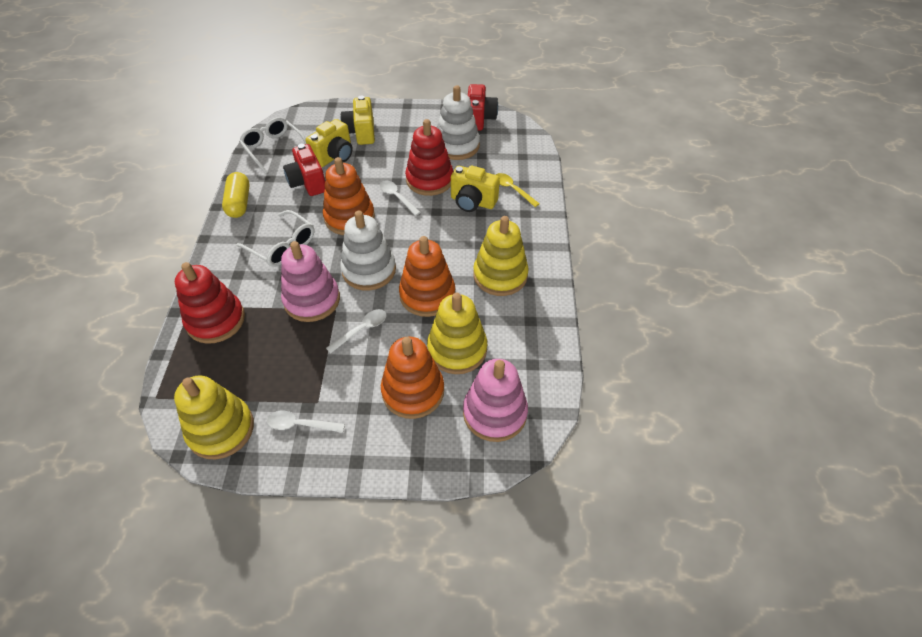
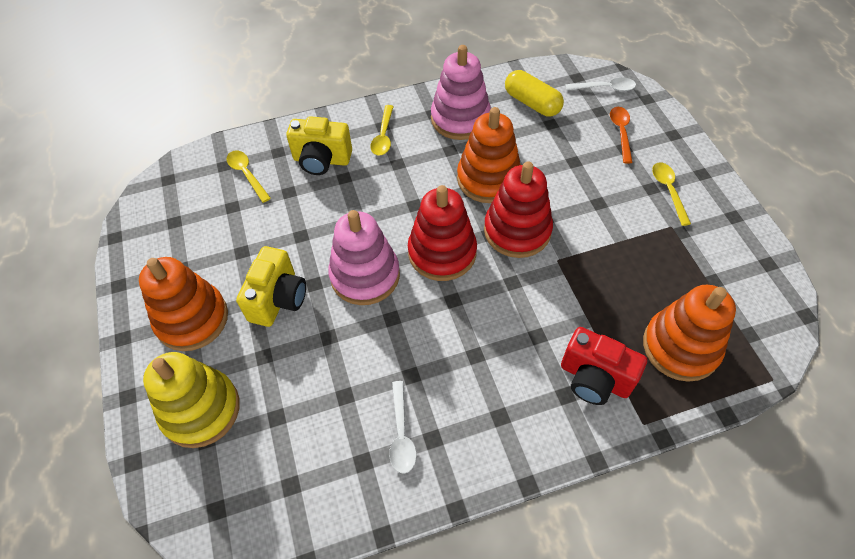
orange spoon: none = 0 -> [610,107,633,164] = 1
red camera: [283,144,325,196] [468,84,498,131] = 2 -> [561,327,647,405] = 1
white glasses: [236,210,315,267] [239,117,306,174] = 2 -> none = 0
white spoon: [267,411,345,433] [326,309,387,354] [379,180,421,216] = 3 -> [389,381,417,474] [566,77,636,91] = 2
white stacking toy: [340,211,396,291] [437,85,480,160] = 2 -> none = 0
yellow camera: [306,119,353,167] [341,96,375,145] [451,165,500,212] = 3 -> [236,246,306,327] [286,116,352,175] = 2
yellow spoon: [496,173,540,207] = 1 -> [227,151,271,203] [370,105,394,156] [652,162,691,226] = 3
yellow stacking toy: [174,375,254,459] [427,293,487,374] [473,216,529,296] = 3 -> [143,352,240,448] = 1

